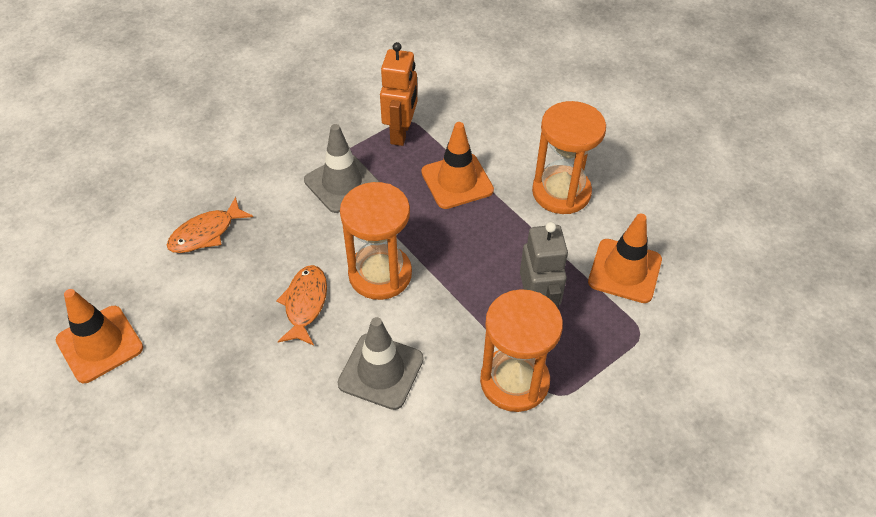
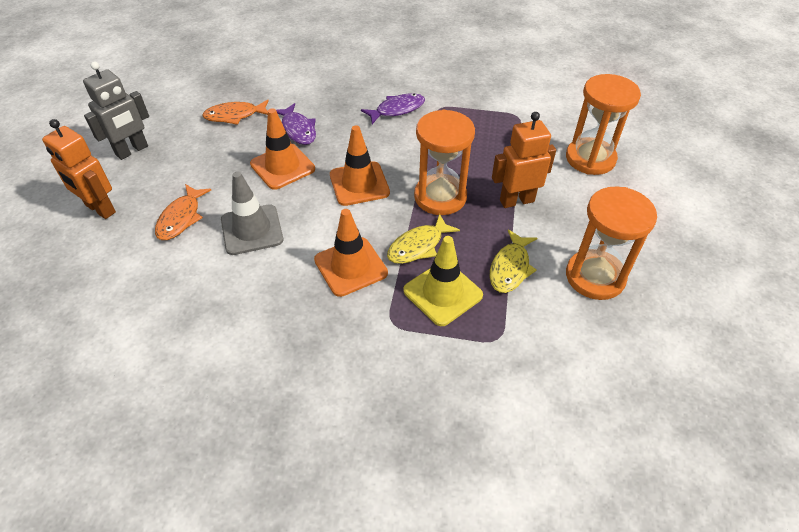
grey traffic cone: [304,124,379,213] [337,317,424,410] = 2 -> [221,171,283,255] = 1
orange robot: [380,42,417,146] = 1 -> [42,119,116,219] [492,112,556,208] = 2
purple fish: none = 0 -> [276,103,316,145] [361,93,425,124] = 2
yellow fish: none = 0 -> [387,213,460,264] [490,229,537,293] = 2
yellow traffic cone: none = 0 -> [403,236,483,326] = 1

